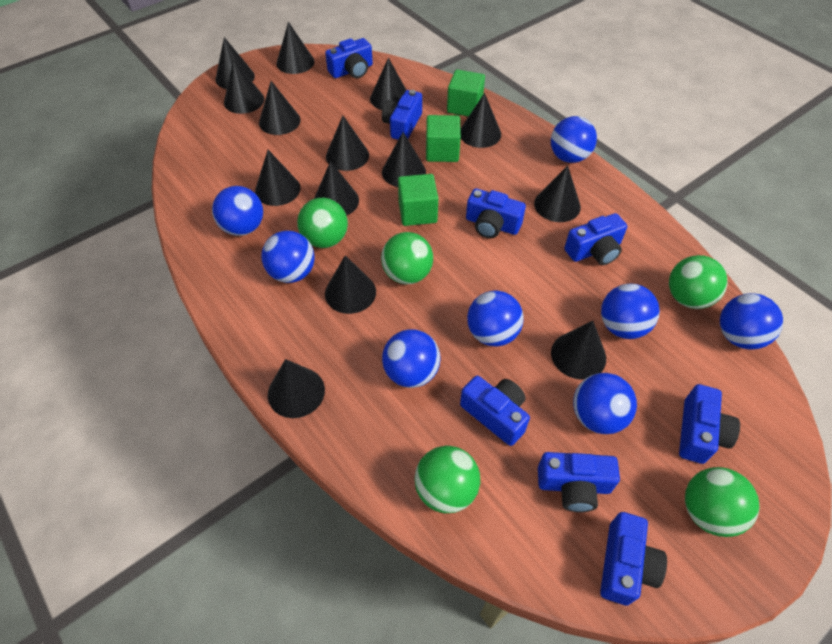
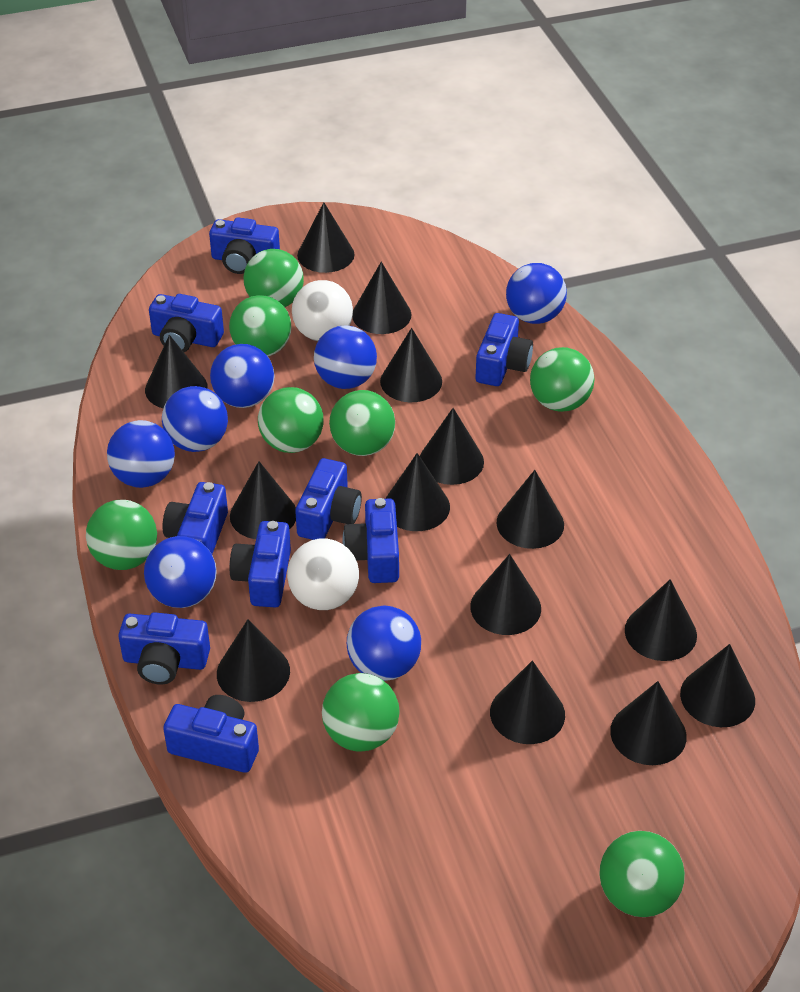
blue ball: [212,186,263,236] [261,231,315,283] [382,330,441,388] [467,291,524,347] [551,116,597,163] [573,373,637,434] [601,284,660,339] [720,293,783,349] = 8 -> [107,420,175,488] [144,536,217,608] [162,386,228,452] [210,344,274,408] [314,325,377,389] [347,606,421,681] [506,263,567,324] = 7
blue camera: [325,38,373,78] [382,90,422,140] [460,376,530,446] [466,188,526,238] [538,452,620,512] [564,213,627,265] [600,512,667,605] [679,384,740,464] = 8 -> [119,612,210,685] [149,294,224,352] [163,482,228,554] [163,695,259,773] [209,217,280,274] [230,521,291,607] [295,458,362,540] [343,498,399,583] [476,313,533,386] = 9
green ball: [297,198,348,248] [381,232,433,284] [415,446,480,513] [669,255,728,309] [685,467,760,537] = 5 -> [86,500,157,570] [229,295,292,356] [244,249,304,307] [258,387,324,453] [322,673,400,752] [329,390,395,456] [530,347,594,412] [599,831,685,917] = 8
green cube: [398,174,438,226] [426,115,461,162] [447,69,485,117] = 3 -> none = 0
white ball: none = 0 -> [287,539,359,610] [292,280,353,341] = 2

